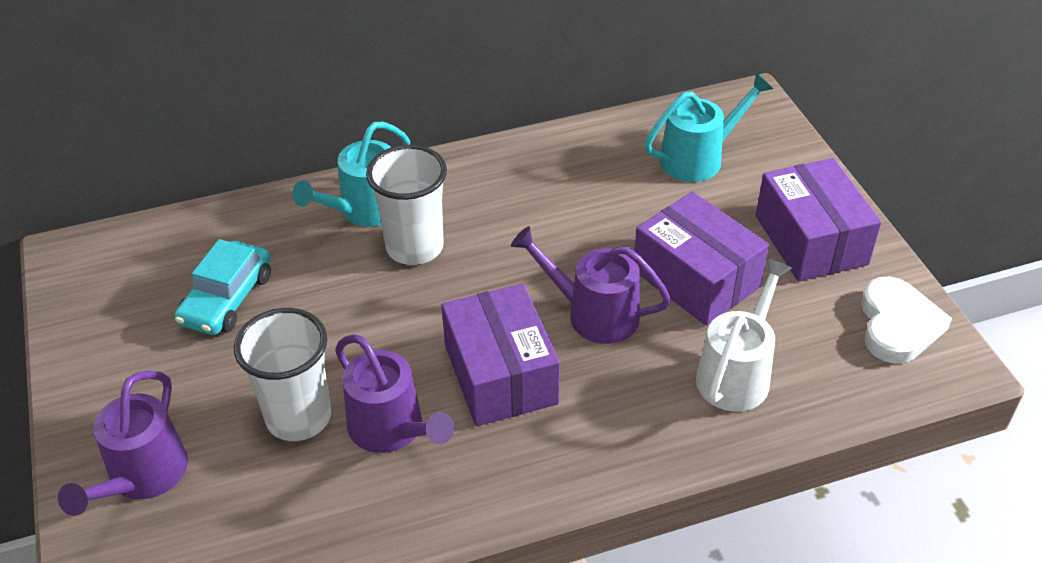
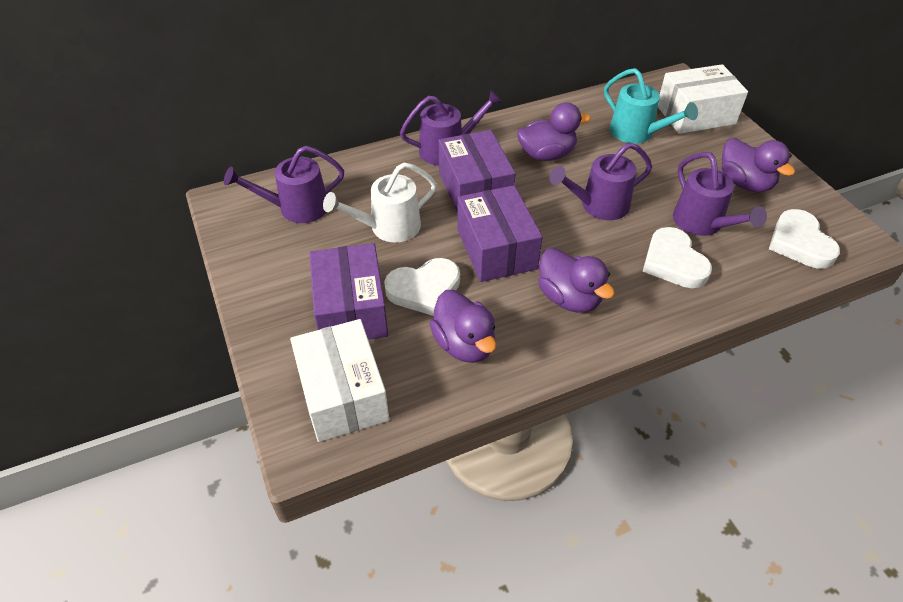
purple duck: none = 0 -> [430,290,496,363] [517,103,591,161] [538,248,615,312] [722,138,795,192] = 4
purple watering can: [58,371,188,516] [335,334,455,453] [511,226,671,344] = 3 -> [224,146,344,223] [400,89,503,165] [549,143,652,220] [673,152,767,236] = 4
turquoise car: [174,239,271,335] = 1 -> none = 0
turquoise watering can: [292,122,410,227] [645,73,773,182] = 2 -> [604,68,698,144] = 1
white box: none = 0 -> [290,319,389,442] [658,64,748,134] = 2
white cup: [234,308,331,441] [366,145,447,265] = 2 -> none = 0
white heart: [861,277,952,364] = 1 -> [384,258,460,316] [642,227,712,288] [769,209,840,269] = 3

